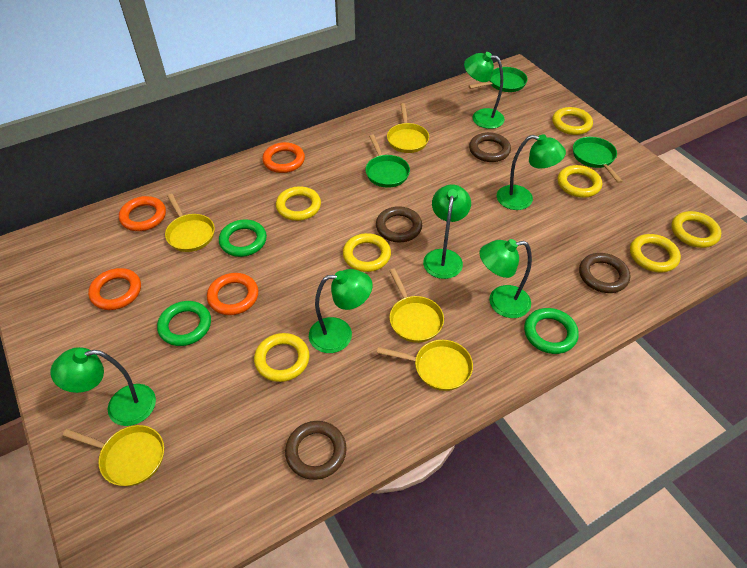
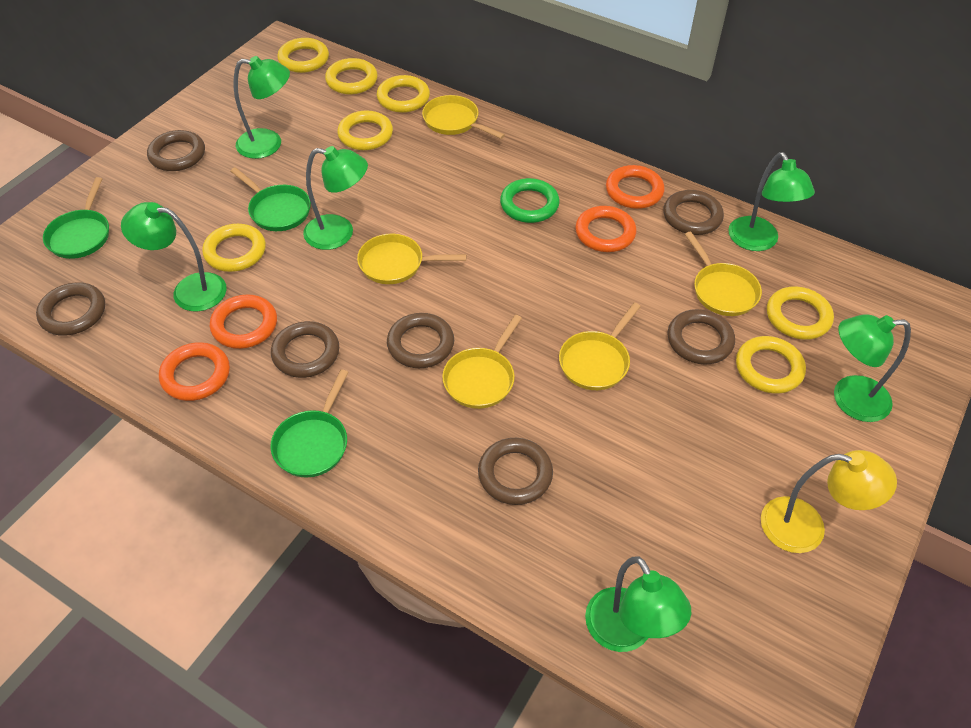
brown ring: [285,421,347,480] [376,206,422,242] [469,132,511,162] [579,253,630,293] = 4 -> [36,282,105,336] [147,130,205,171] [271,321,339,378] [387,313,454,368] [478,438,553,505] [663,190,724,235] [668,309,735,365] = 7
green ring: [157,301,211,346] [219,220,267,257] [524,308,579,354] = 3 -> [500,178,560,223] = 1
yellow lamp: none = 0 -> [761,450,897,553] = 1

